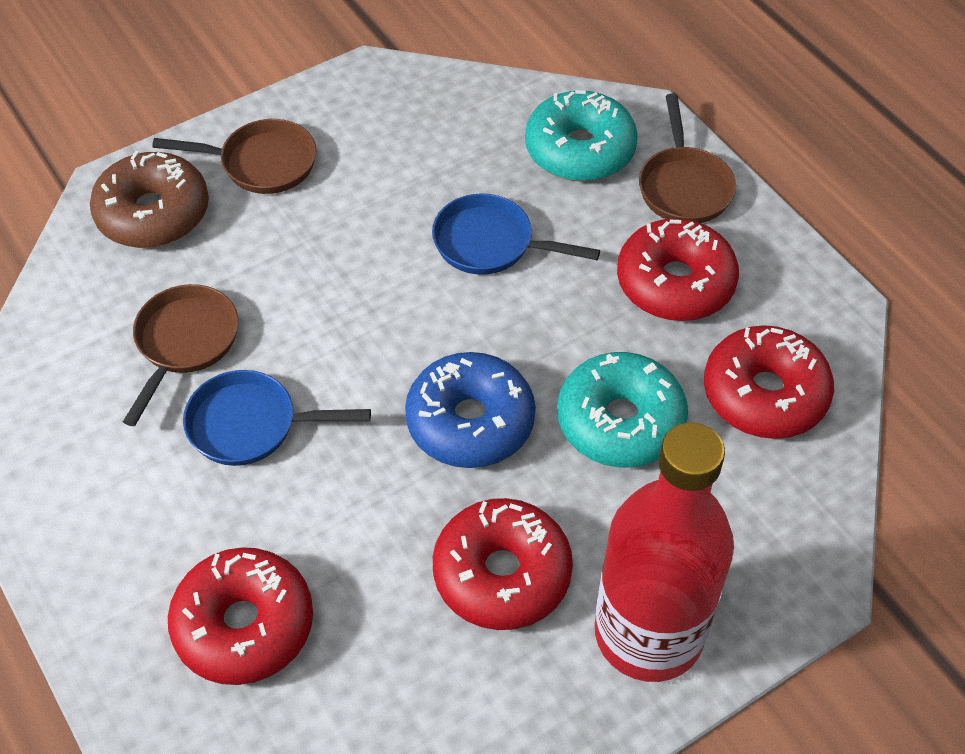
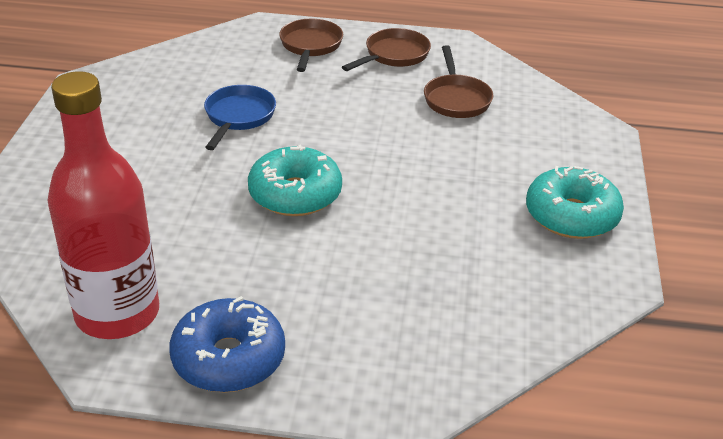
blue pan: [183,370,371,466] [432,194,600,275] = 2 -> [204,85,276,150] = 1
brown donut: [90,151,209,248] = 1 -> none = 0
red donut: [168,547,313,685] [433,498,573,630] [617,219,739,321] [704,325,834,439] = 4 -> none = 0

